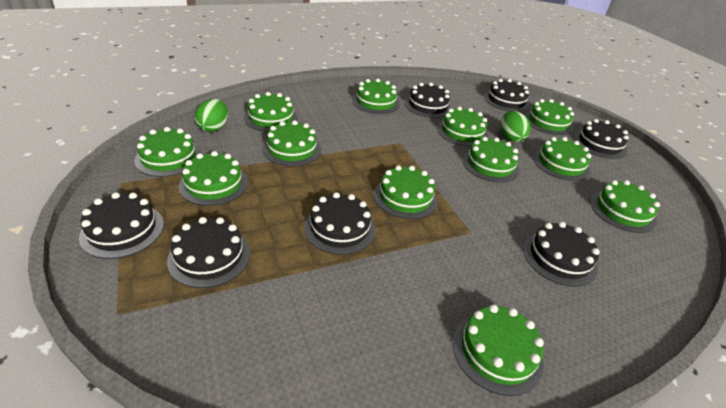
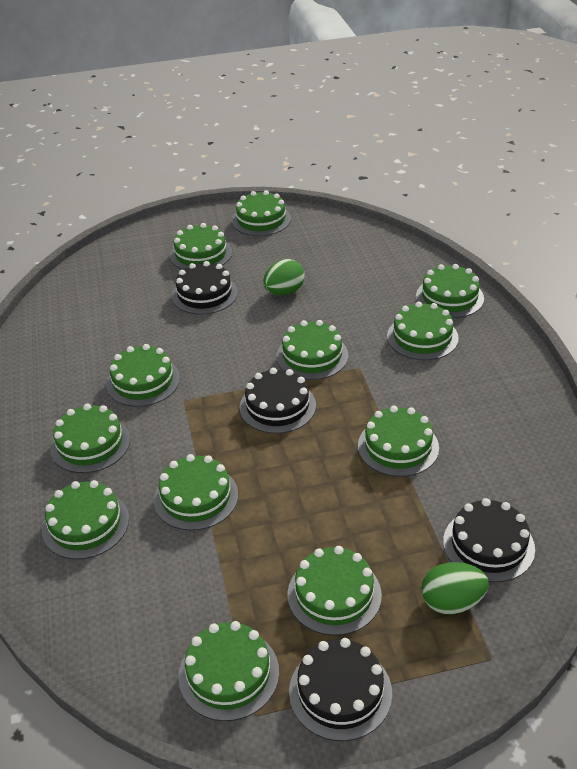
black cake: [79,192,164,259] [167,217,250,288] [304,192,375,255] [405,83,452,118] [484,79,529,112] [523,222,600,287] [574,119,629,159] = 7 -> [172,261,238,314] [240,368,316,434] [289,638,392,741] [443,498,535,582] = 4

